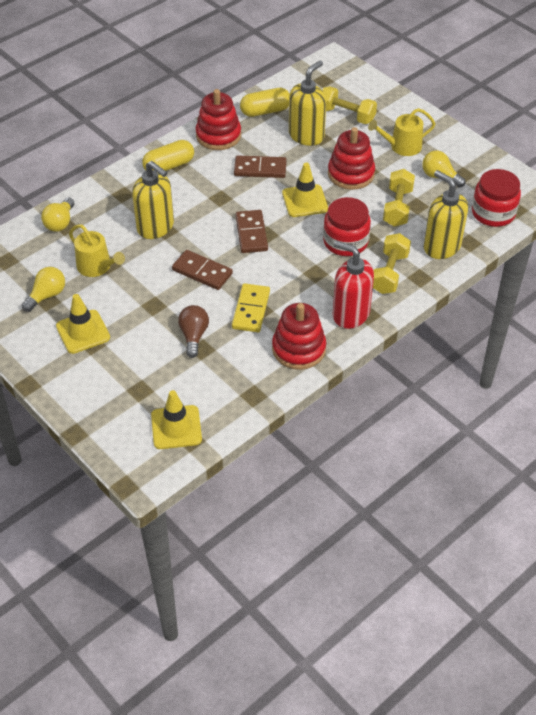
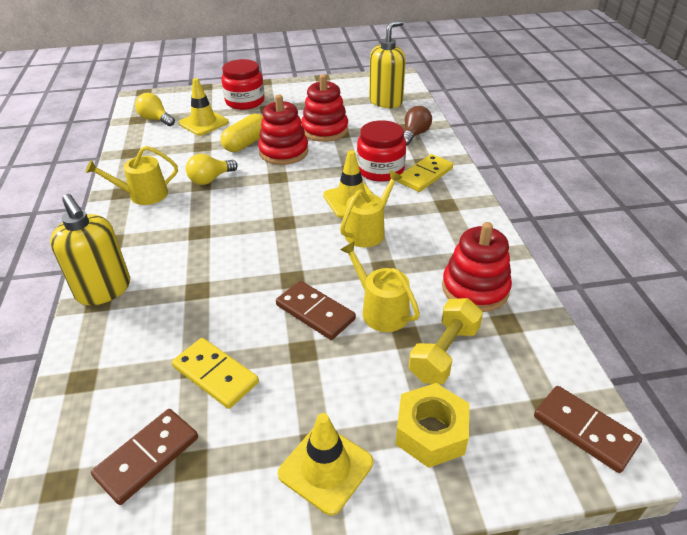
red soap dispenser: [332,241,374,329] = 1 -> none = 0
yellow capsule: [142,140,194,171] [240,88,290,117] = 2 -> [221,114,263,152] = 1
yellow domino: [232,283,270,332] = 1 -> [172,338,259,409] [397,154,453,192] = 2
yellow dumbbell: [322,86,377,124] [373,233,411,294] [383,169,415,227] = 3 -> [409,298,483,385] = 1
yellow light bulb: [22,267,65,312] [41,198,74,232] [422,151,466,188] = 3 -> [135,93,175,126] [186,154,238,185] = 2
yellow nut: none = 0 -> [396,383,469,468] = 1
yellow soap dispenser: [132,161,174,239] [289,60,326,146] [424,170,468,259] = 3 -> [50,194,130,305] [369,20,406,108] = 2
yellow watering can: [69,224,125,277] [368,108,435,156] = 2 -> [86,146,178,205] [340,171,402,247] [340,241,420,332] = 3

